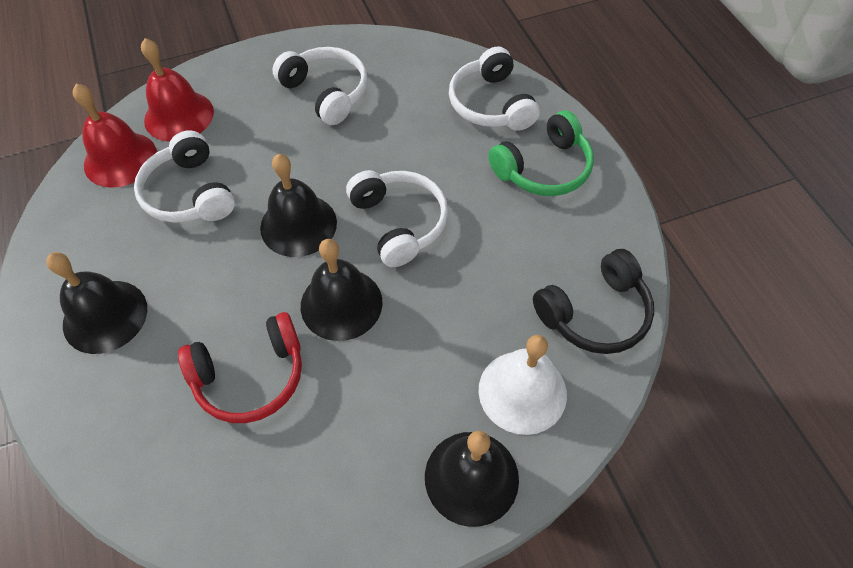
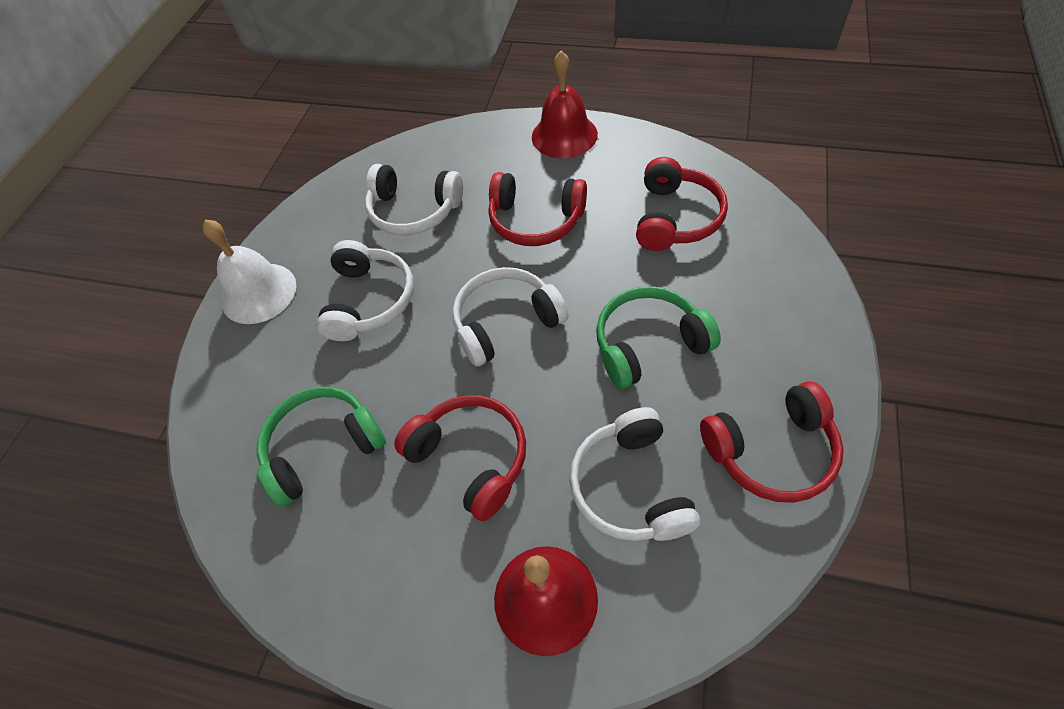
black bell: [46,252,147,354] [260,154,337,257] [301,239,383,341] [425,431,519,527] = 4 -> none = 0
black headphones: [533,249,654,354] = 1 -> none = 0
green headphones: [488,111,594,196] = 1 -> [257,387,386,507] [596,286,721,389] = 2
red headphones: [178,312,302,423] = 1 -> [394,395,526,521] [488,172,587,246] [636,157,728,251] [700,381,844,503] = 4

